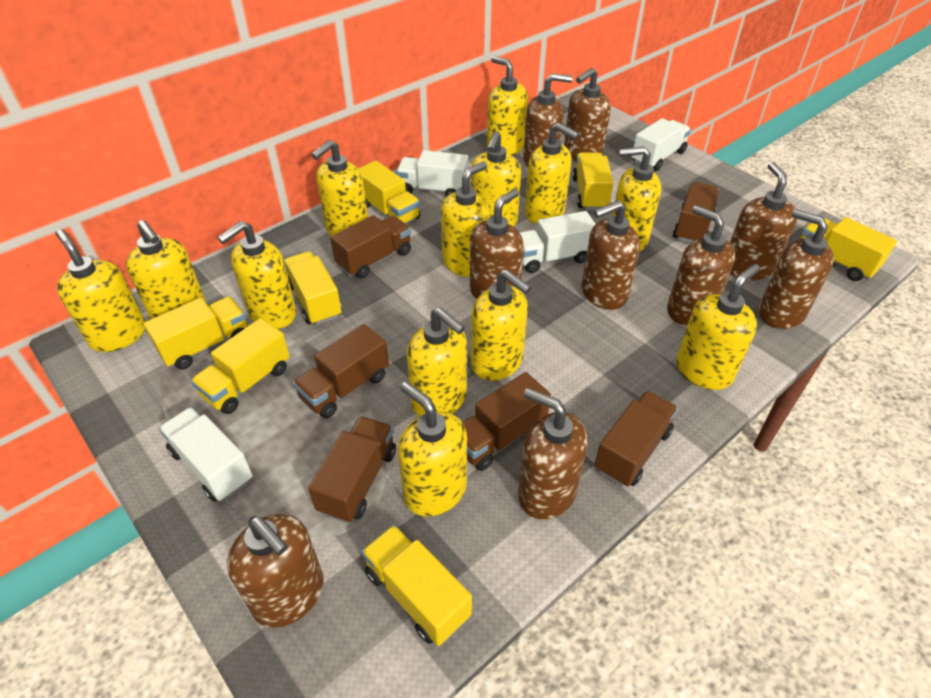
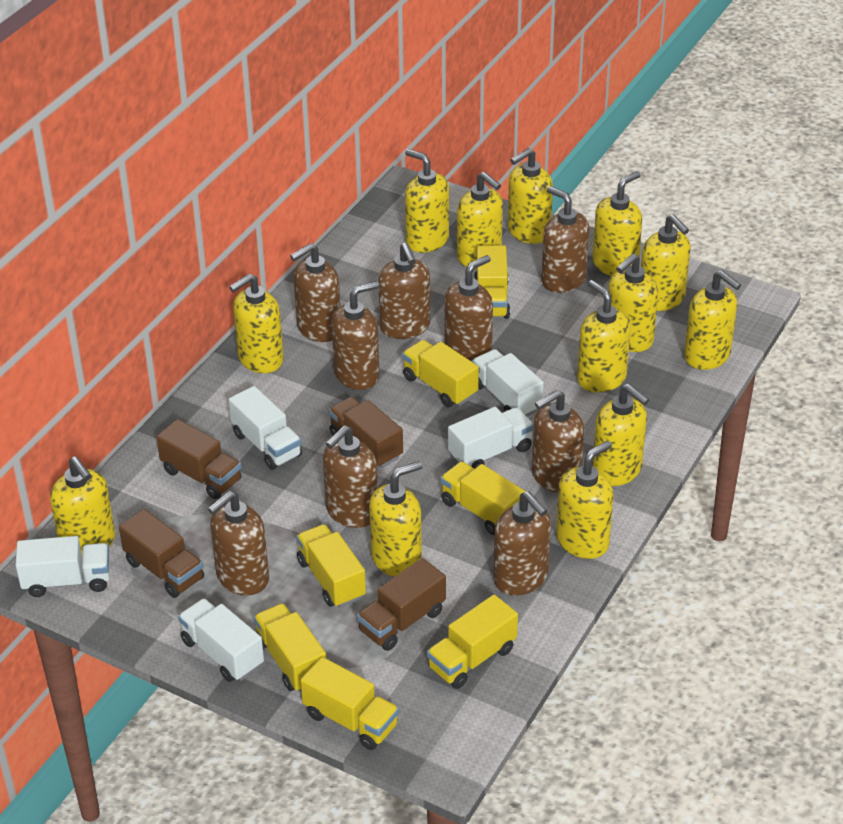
brown truck: [293,324,389,418] [308,416,396,523] [330,215,411,278] [463,372,551,471] [594,391,678,487] [673,182,719,243] = 6 -> [119,509,204,598] [156,419,242,499] [329,397,403,468] [357,558,446,651] = 4
white truck: [159,407,253,501] [396,150,469,196] [519,211,595,273] [632,118,691,171] = 4 -> [15,536,110,597] [178,598,264,682] [229,386,302,470] [448,407,534,469] [472,349,544,417] = 5

